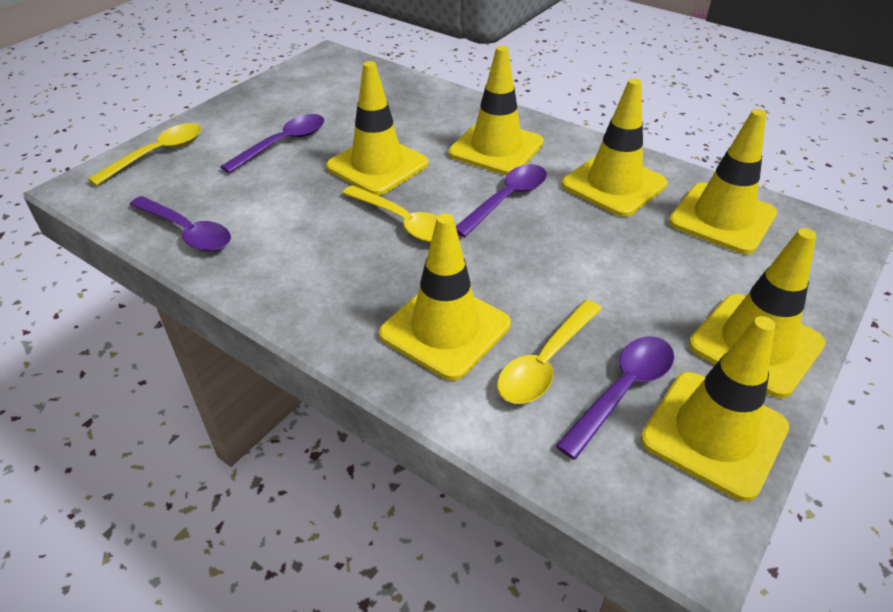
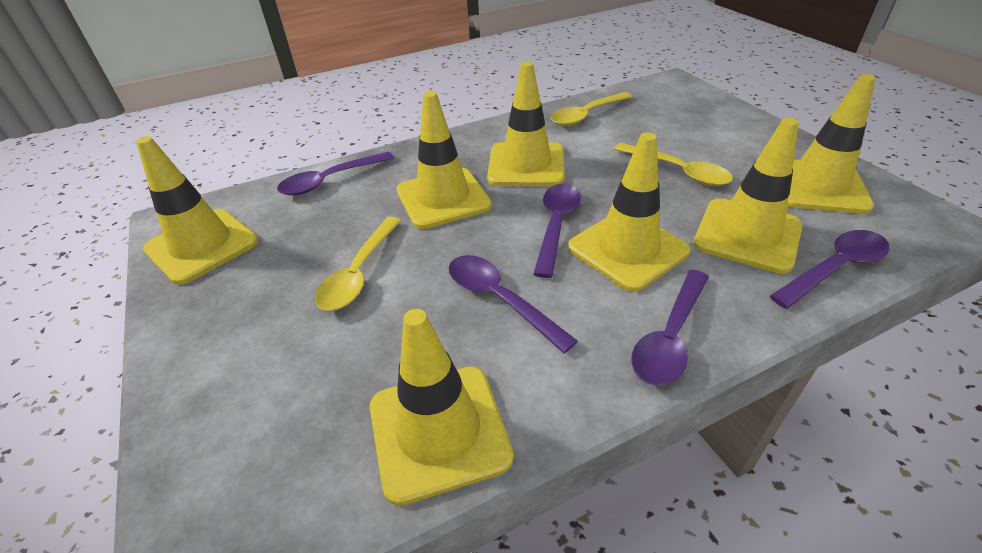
purple spoon: [129,196,231,252] [220,114,324,173] [456,164,547,237] [556,336,674,459] = 4 -> [277,152,394,195] [449,255,578,354] [533,184,581,278] [632,270,709,386] [770,230,890,309] = 5

